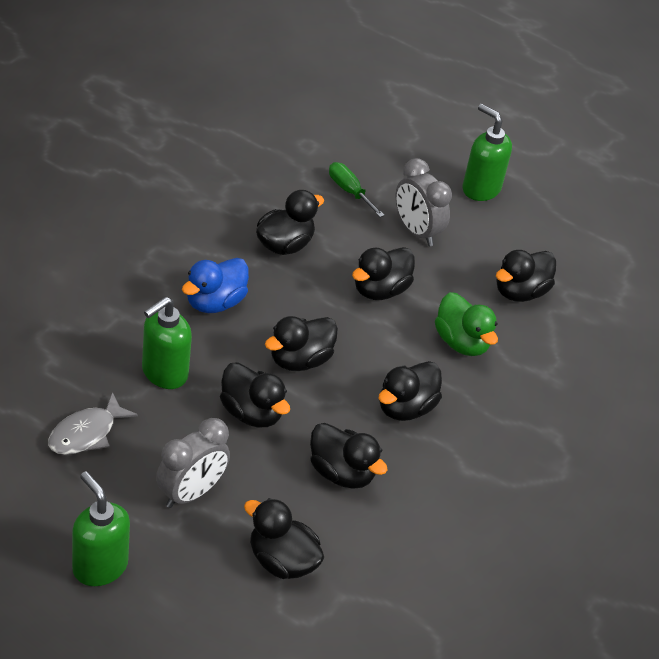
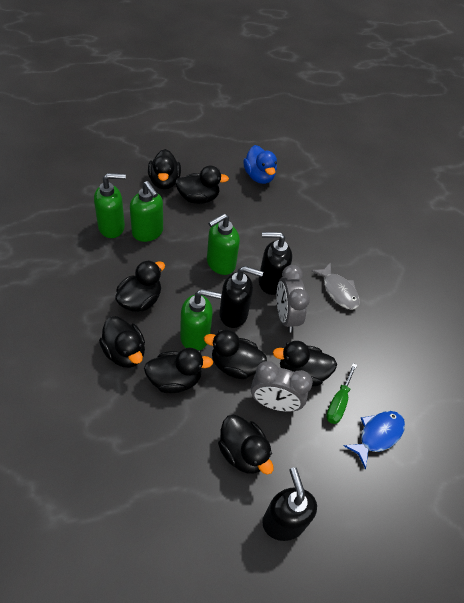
black soap dispenser: none = 0 -> [219,266,263,328] [258,232,292,295] [263,467,317,541] = 3
blue fish: none = 0 -> [344,411,405,469] = 1
green duck: [435,292,498,356] = 1 -> none = 0
green soap dispenser: [72,471,130,586] [142,297,192,389] [462,104,512,201] = 3 -> [94,173,126,238] [130,181,163,242] [180,289,221,350] [207,213,240,275] = 4

